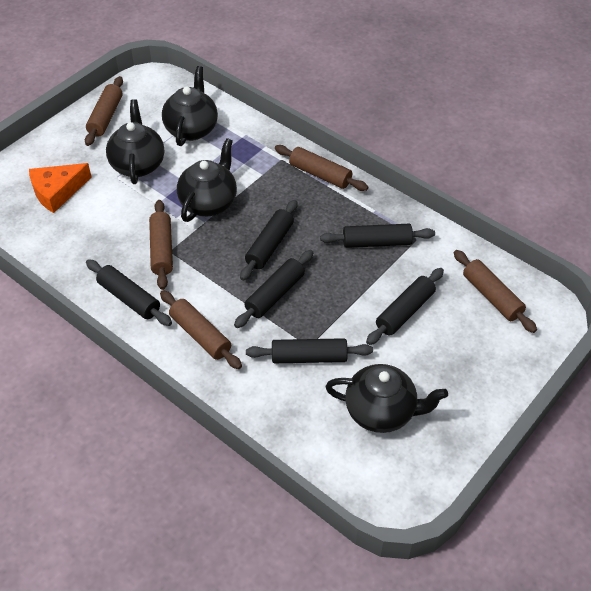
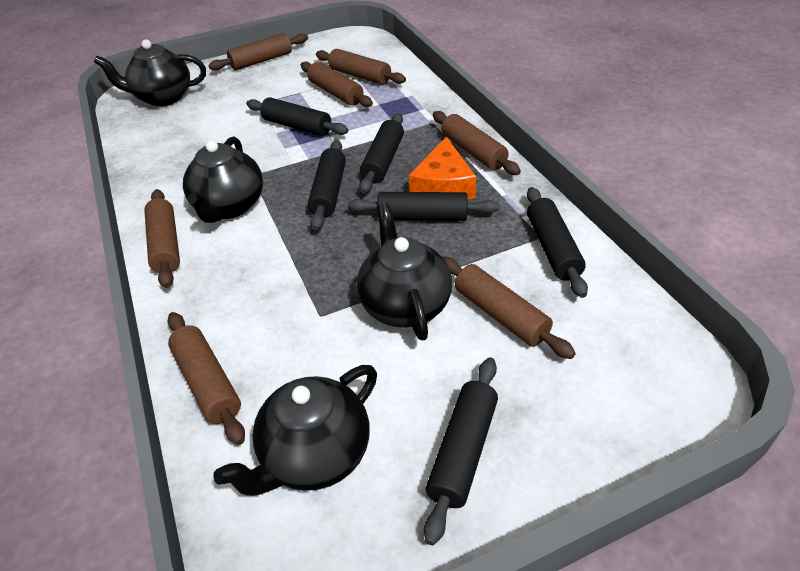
brown rolling pin: [85,76,123,146] [149,200,173,290] [160,290,242,369] [275,145,368,191] [454,250,537,333] = 5 -> [144,189,180,288] [167,312,245,445] [208,33,308,70] [301,62,373,107] [316,49,406,85] [433,111,521,175] [442,256,576,359] = 7

